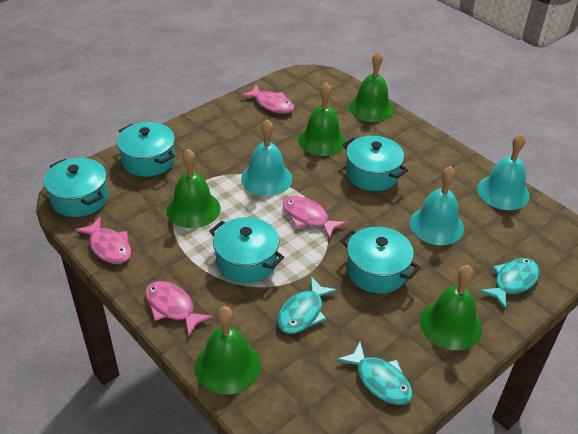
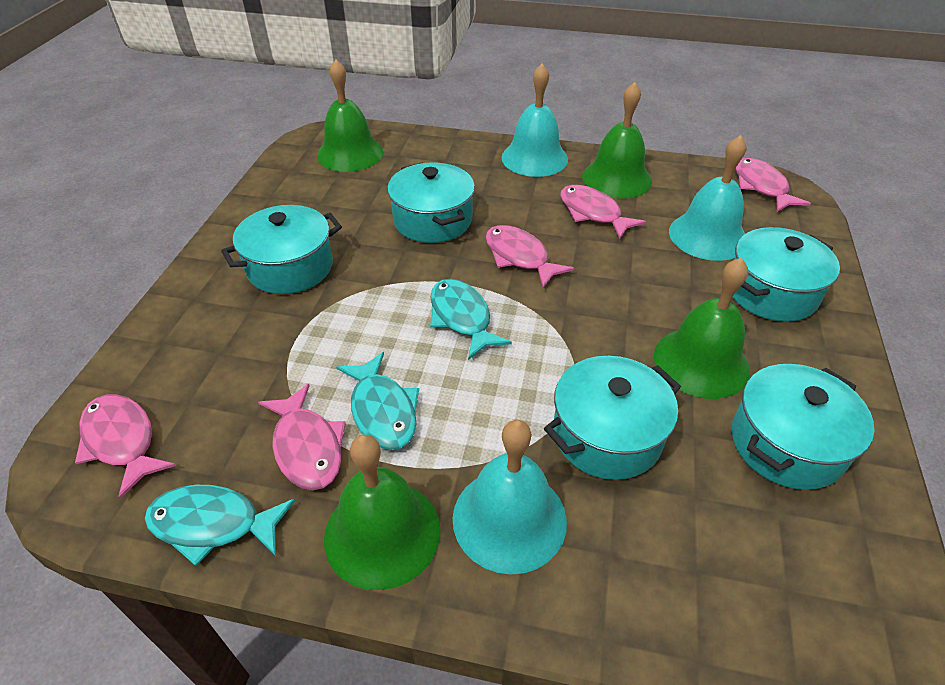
green bell: [166,149,221,228] [195,306,261,395] [298,82,346,156] [349,51,394,122] [420,265,482,350] = 5 -> [317,59,383,172] [324,435,441,590] [582,82,652,199] [654,258,750,399] = 4
pink fish: [75,217,131,264] [145,281,213,336] [241,85,294,114] [283,196,347,239] = 4 -> [75,394,176,499] [258,384,346,490] [486,225,574,288] [560,185,646,239] [736,158,811,212] = 5

